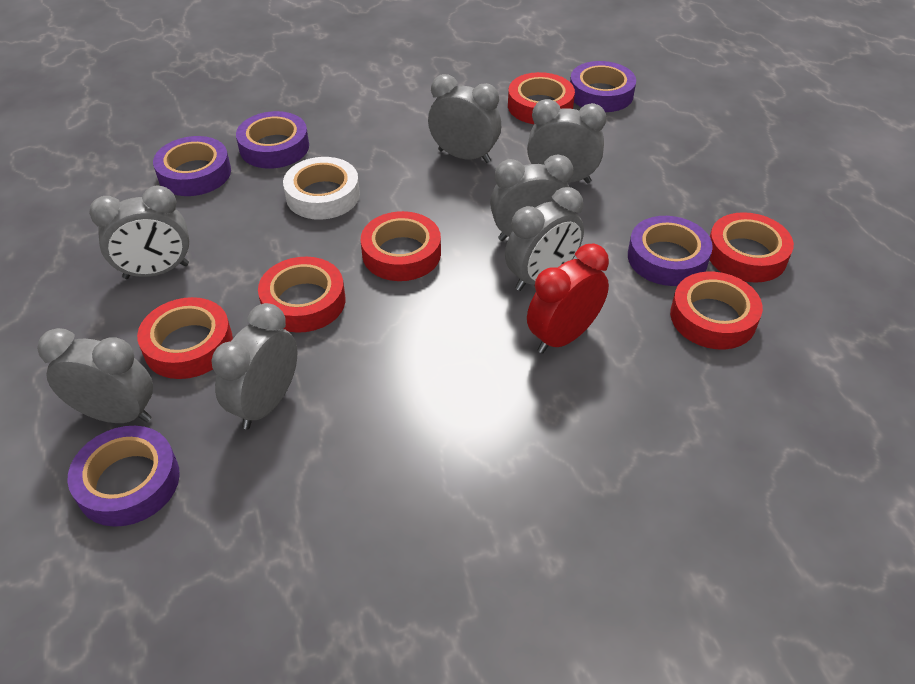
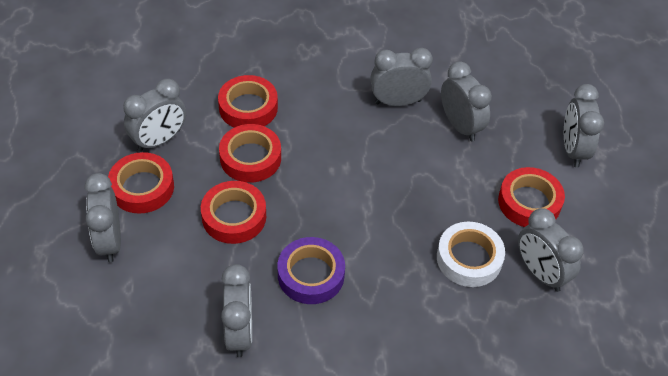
purple tape: [67,426,180,527] [153,136,231,196] [236,111,309,169] [570,61,636,112] [628,216,713,286] = 5 -> [278,237,345,304] = 1
red clock: [527,243,609,354] = 1 -> none = 0
red tape: [137,297,233,379] [258,257,345,333] [361,211,441,281] [508,72,575,124] [670,272,763,349] [710,212,794,283] = 6 -> [108,152,174,214] [201,181,266,244] [218,75,278,128] [219,124,281,183] [498,167,565,227] = 5

